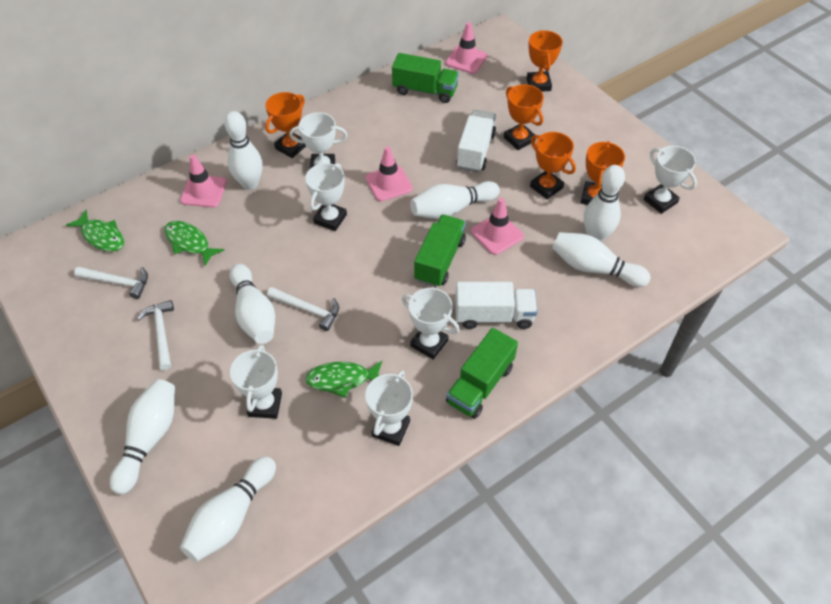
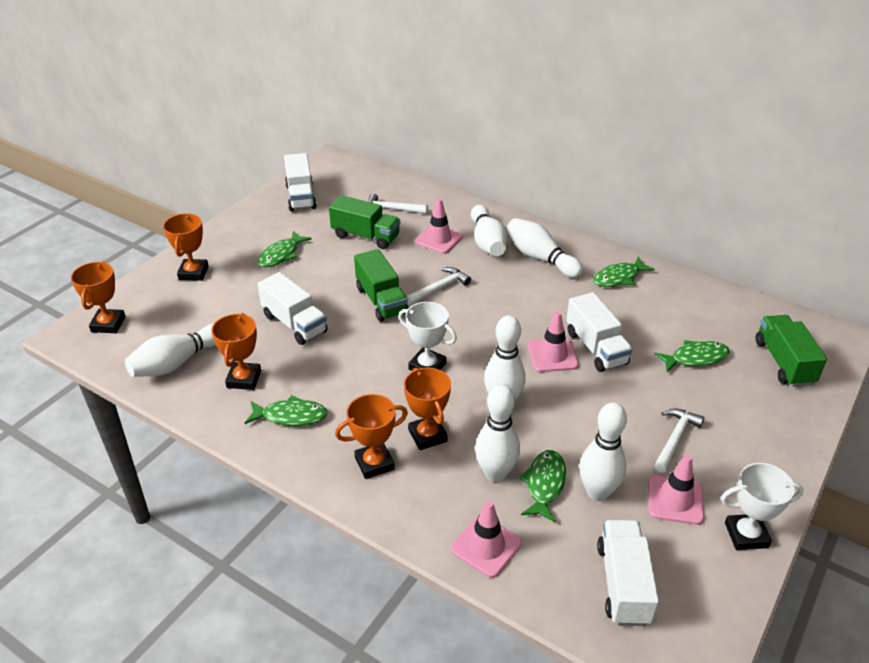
green fish: [66,210,124,252] [164,221,224,266] [305,361,382,398] = 3 -> [245,395,328,426] [258,231,312,267] [519,450,566,522] [593,257,655,287] [654,340,730,372] = 5
white bowling pin: [110,379,175,494] [180,456,276,562] [224,111,262,190] [229,264,275,344] [410,181,500,219] [552,232,651,287] [584,165,625,242] = 7 -> [125,324,216,377] [471,205,508,256] [475,384,520,482] [484,315,525,401] [507,218,583,278] [579,402,627,501] = 6
white trophy: [230,345,282,419] [289,112,348,168] [305,163,347,231] [365,370,413,446] [402,288,460,359] [644,146,697,214] = 6 -> [398,302,457,371] [721,463,804,550] = 2
white truck: [455,282,538,329] [456,110,496,172] = 2 -> [257,272,328,345] [284,153,317,211] [566,292,633,372] [597,520,659,626] = 4

